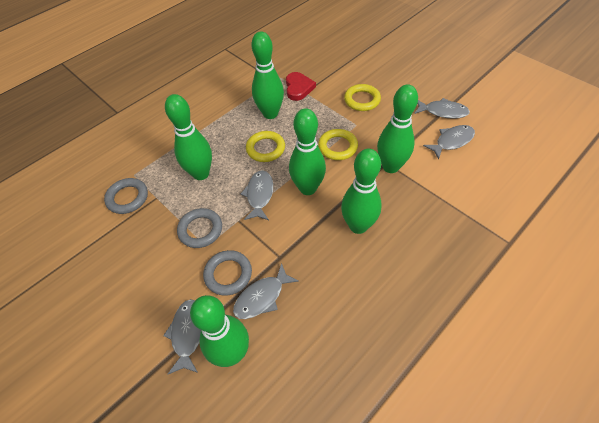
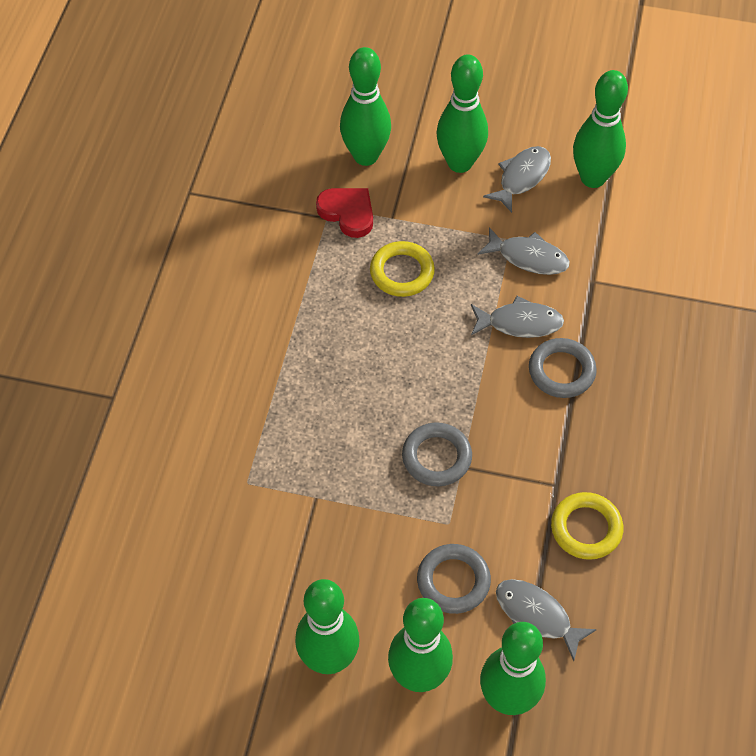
grey fish: [163,299,201,374] [233,263,299,319] [241,170,273,220] [414,98,470,119] [423,125,475,159] = 5 -> [471,296,564,338] [477,227,569,275] [483,146,551,213] [496,579,597,661] = 4
yellow ring: [246,131,285,162] [318,129,358,160] [344,84,381,111] = 3 -> [370,241,435,297] [551,492,623,560] = 2

